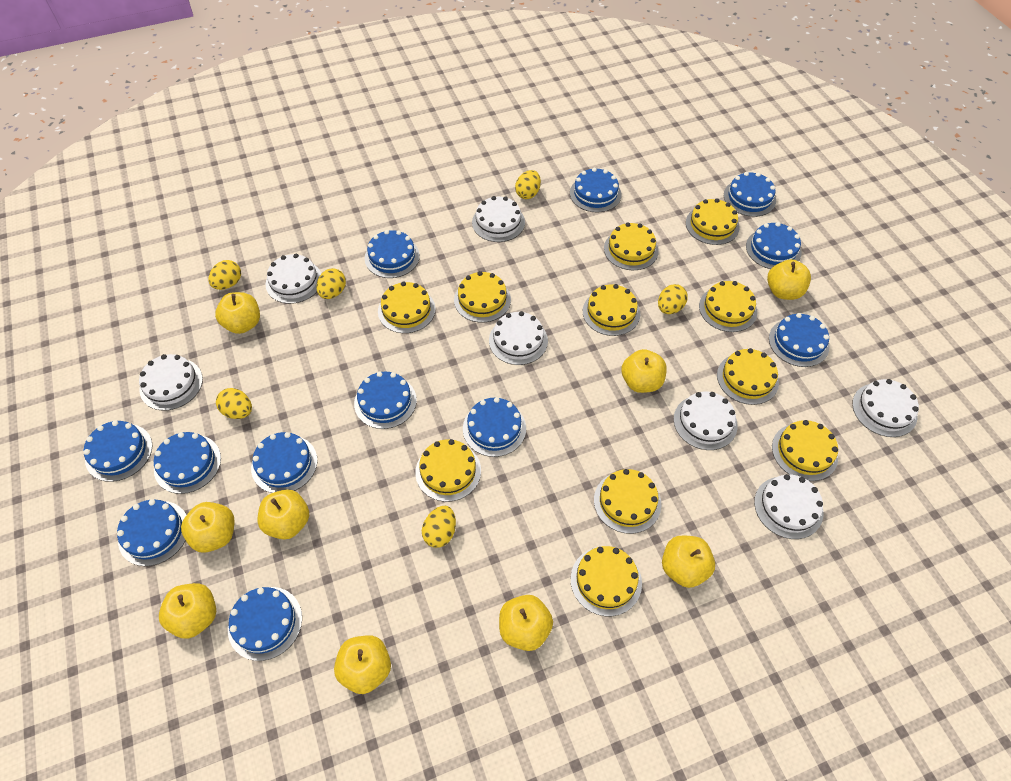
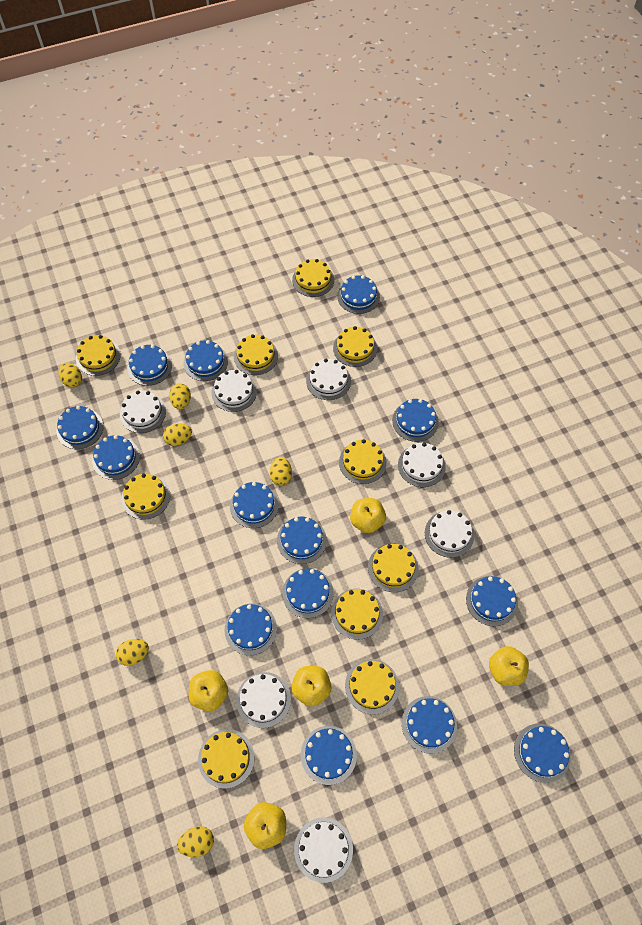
blue cake: [84,420,152,482] [117,499,186,566] [154,432,221,494] [228,587,302,661] [251,432,317,493] [354,372,417,429] [365,230,420,278] [463,397,526,457] [570,168,621,212] [724,172,776,217] [746,222,801,269] [769,313,829,367] = 12 -> [56,406,103,449] [92,435,140,480] [127,345,172,386] [183,340,228,381] [225,604,277,655] [230,482,279,528] [277,517,327,564] [282,568,334,618] [301,726,357,785] [337,275,380,314] [392,399,439,442] [402,696,457,754] [466,576,518,626] [514,724,571,783] = 14
yellow apple: [159,583,216,639] [181,502,234,553] [215,292,260,334] [258,489,309,539] [334,635,391,694] [499,595,553,651] [621,349,667,393] [662,535,715,588] [767,259,811,300] = 9 -> [189,670,228,711] [244,802,286,849] [292,666,331,707] [350,498,386,533] [489,646,529,686] = 5
yellow cake: [378,282,436,333] [415,439,481,502] [454,271,511,323] [571,546,642,616] [583,284,640,336] [594,469,661,534] [604,222,659,270] [686,198,740,245] [699,281,757,332] [717,348,779,405] [772,420,838,481] = 11 -> [76,335,121,376] [121,474,170,520] [198,729,254,789] [234,334,278,375] [292,259,334,297] [331,589,383,640] [333,326,377,367] [339,439,387,484] [345,659,399,714] [368,544,419,592] = 10

